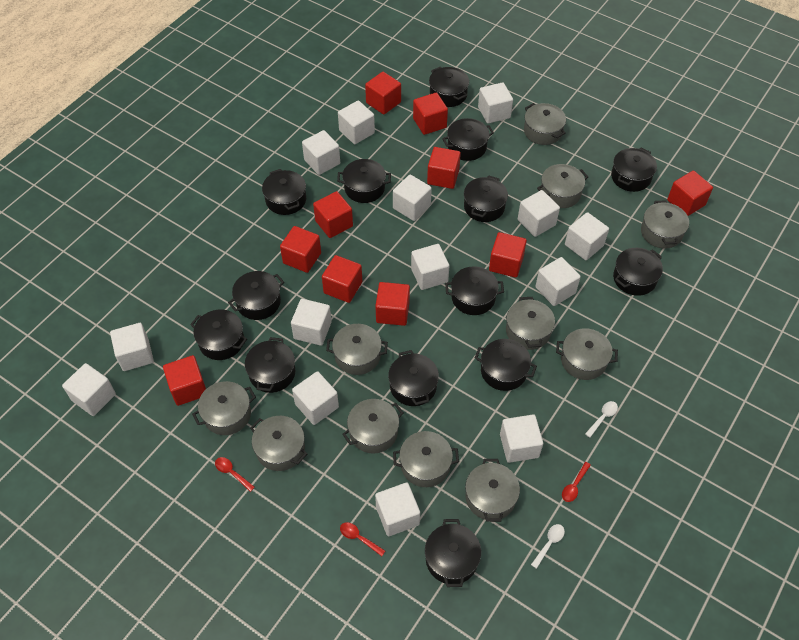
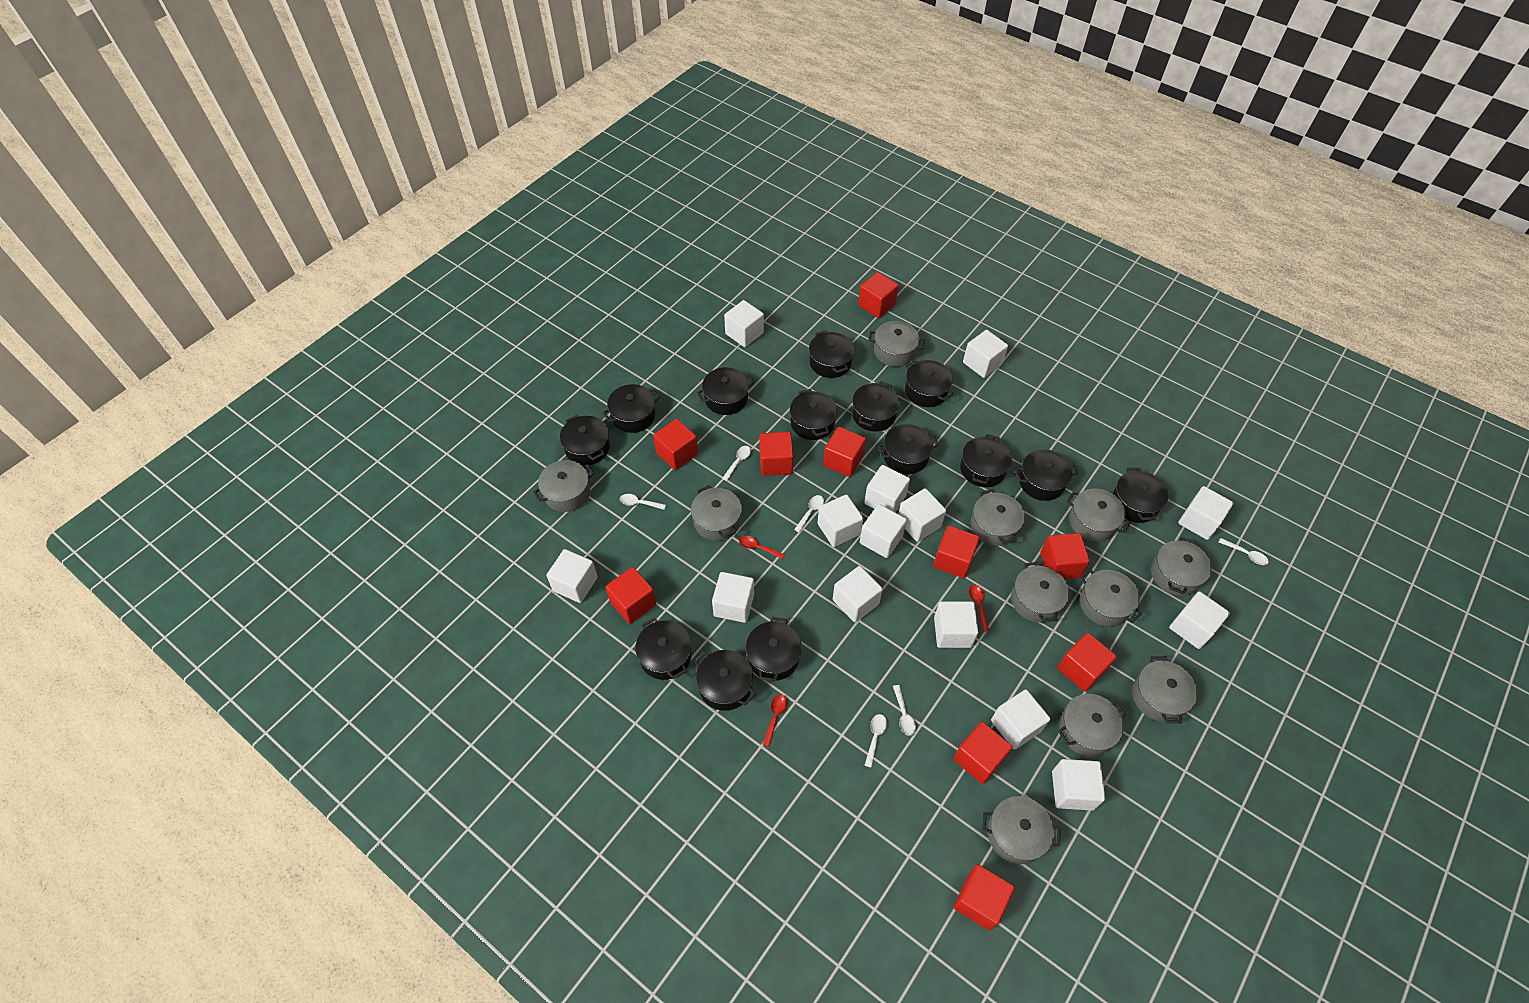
white spoon: [531,524,565,569] [585,401,618,438] = 2 -> [620,494,666,510] [722,446,751,481] [794,495,824,533] [865,714,887,768] [893,685,916,736] [1219,538,1269,565] = 6

